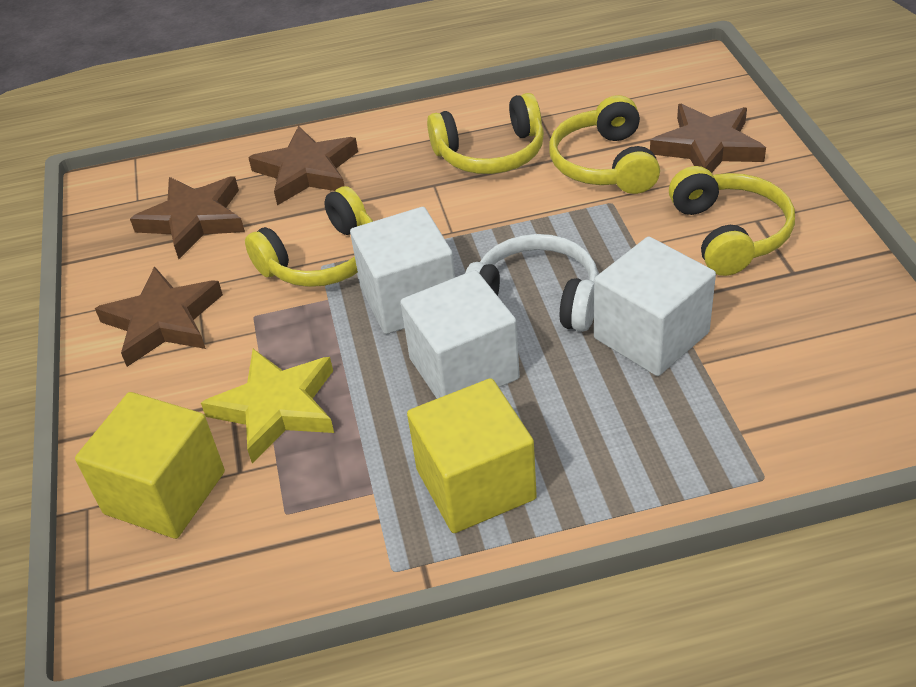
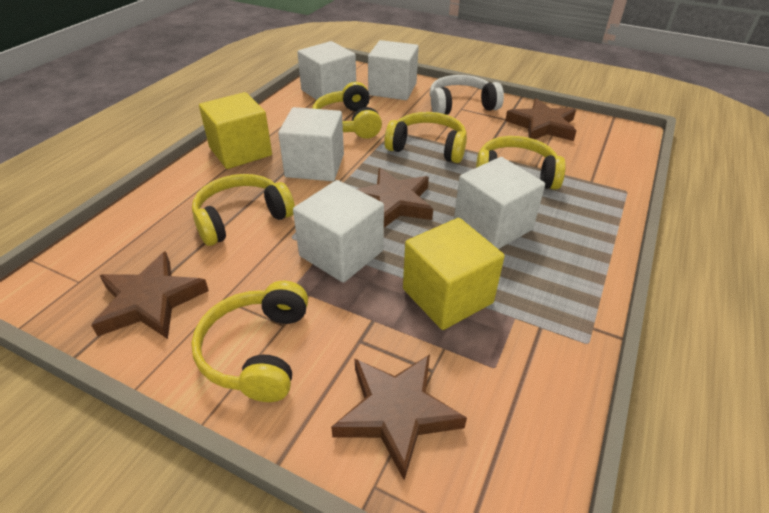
white cube: [350,207,455,334] [401,270,520,399] [594,236,716,376] = 3 -> [278,107,344,181] [293,180,384,283] [297,41,356,100] [368,40,419,100] [454,157,545,249] = 5
yellow headphones: [245,186,373,287] [427,93,544,174] [549,95,660,194] [669,166,795,276] = 4 -> [191,281,308,402] [192,174,295,246] [312,82,382,139] [384,112,467,163] [476,136,566,190] = 5
yellow star: [201,349,334,463] = 1 -> none = 0

